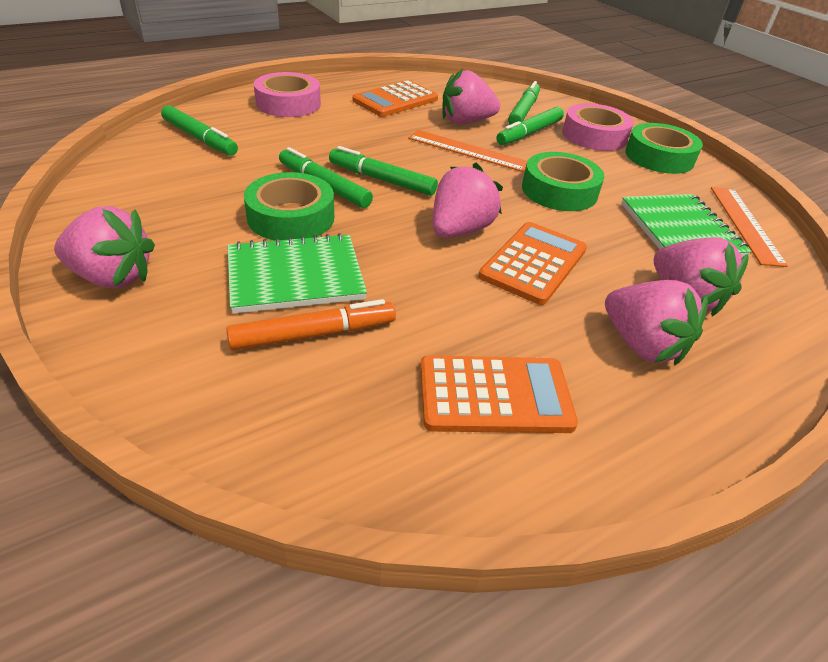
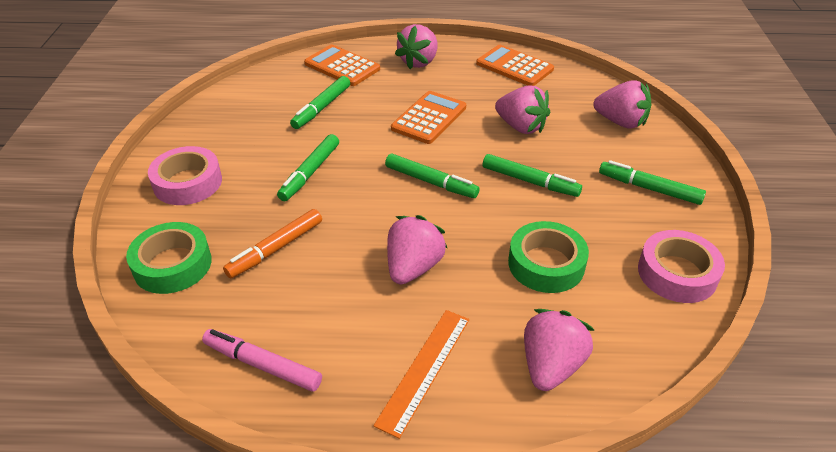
green notebook: [227,233,367,314] [621,194,752,258] = 2 -> none = 0
green tape: [244,172,334,241] [522,152,605,211] [625,123,703,174] = 3 -> [126,222,212,294] [508,221,589,293] = 2
orange ruler: [408,130,527,172] [711,187,788,267] = 2 -> [373,310,469,439] = 1
pink marker: none = 0 -> [202,329,322,392] = 1

